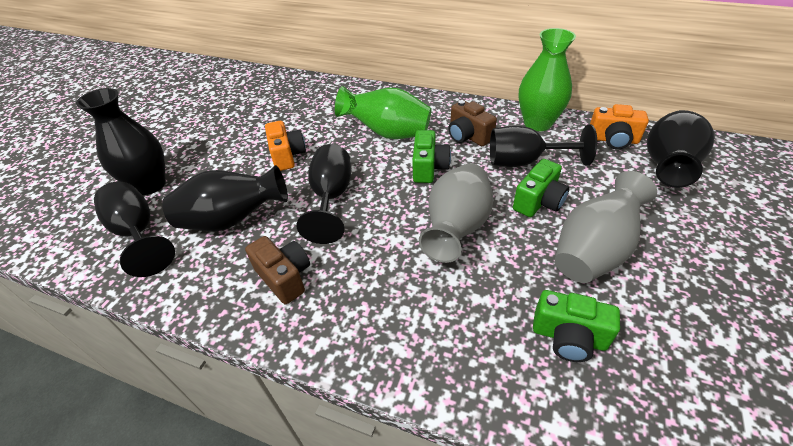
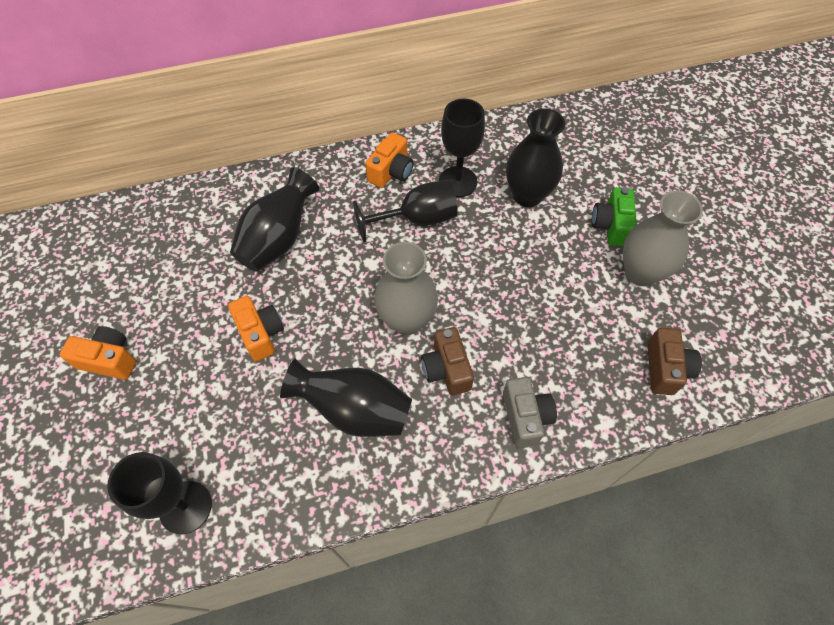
green camera: [412,130,451,183] [513,159,569,217] [533,290,620,362] = 3 -> [592,187,637,246] = 1
green vase: [335,86,431,139] [519,28,576,131] = 2 -> none = 0
grey camera: none = 0 -> [503,377,557,448] = 1
orange camera: [265,121,306,171] [590,104,649,149] = 2 -> [60,326,136,380] [228,296,284,361] [365,132,414,188] = 3

